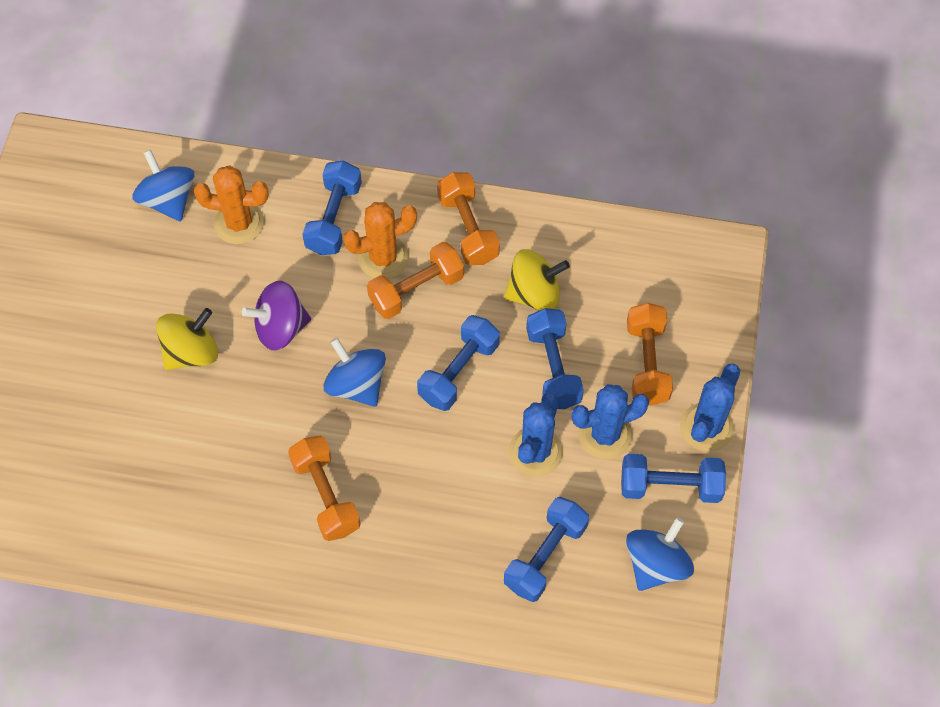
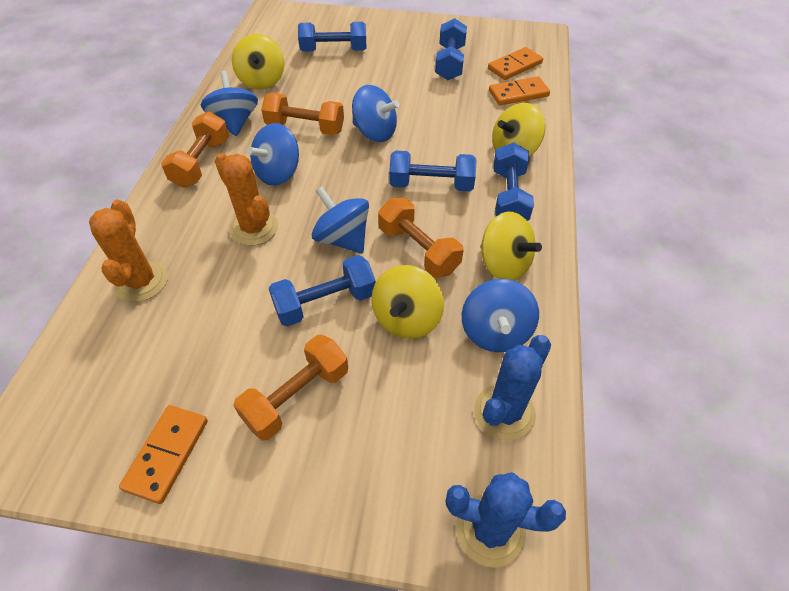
blue cactus: [509,393,563,477] [571,384,649,459] [680,364,740,452] = 3 -> [446,472,566,568] [474,335,551,441] = 2
blue spinning top: [132,150,194,221] [323,338,386,407] [626,517,694,591] = 3 -> [201,71,258,136] [247,123,299,186] [311,187,369,253] [352,85,399,142] [462,279,539,352] = 5
orange domino: none = 0 -> [119,405,208,504] [488,47,543,80] [489,76,550,105] = 3
purple spinning top: [242,281,311,350] = 1 -> none = 0
yellow spinning top: [156,308,218,370] [504,249,570,310] = 2 -> [232,34,284,90] [371,265,444,339] [480,212,542,281] [492,103,545,157] = 4

